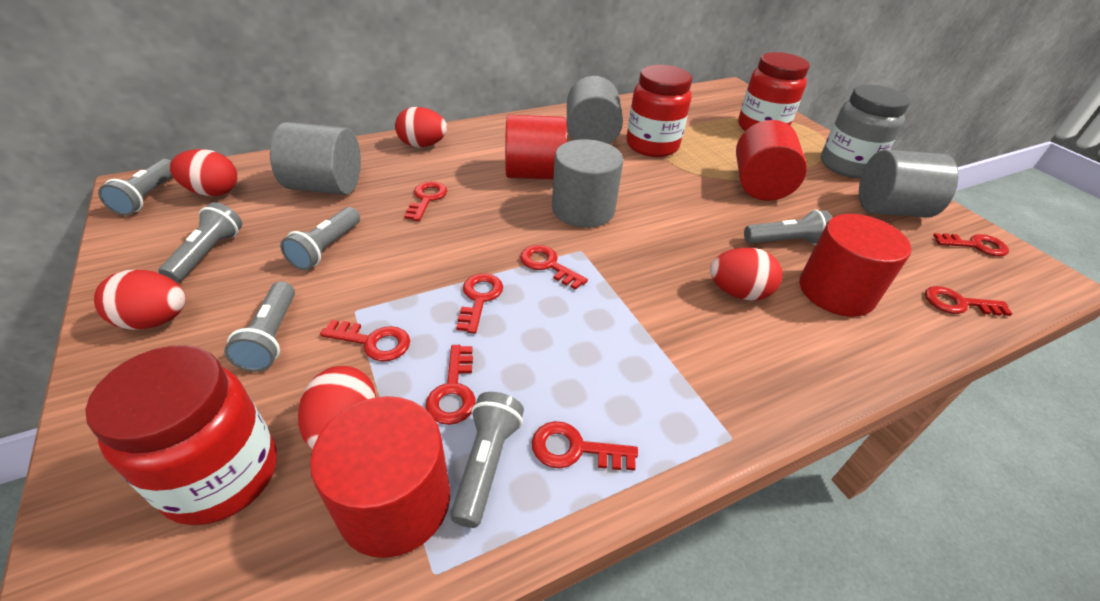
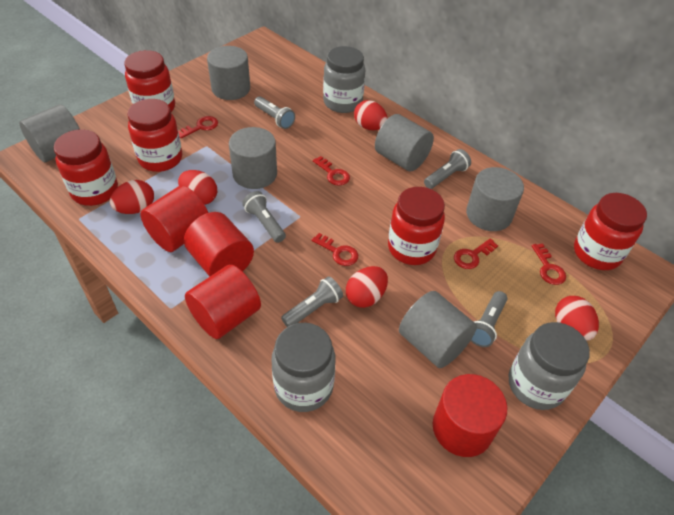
grey cylinder: [270,122,361,195] [552,139,623,228] [567,76,623,144] [859,150,958,218] = 4 -> [19,104,80,162] [207,46,250,100] [229,127,277,189] [375,114,434,172] [399,291,477,368] [466,167,524,231] = 6
grey flashlight: [98,159,172,215] [158,202,242,283] [224,281,295,372] [280,207,360,270] [450,392,524,528] [744,210,832,245] = 6 -> [242,191,286,243] [254,96,295,129] [281,276,343,327] [424,149,471,189] [471,291,507,347] = 5
grey jar: [821,85,910,178] = 1 -> [271,323,335,412] [323,46,365,113] [509,322,590,410] = 3
red jar: [85,345,277,525] [627,65,692,157] [738,52,810,131] = 3 -> [54,129,118,206] [124,50,175,112] [127,99,182,172] [388,187,445,265] [574,193,647,270] = 5
red key: [320,320,410,362] [404,182,447,221] [425,345,476,425] [456,273,503,333] [520,245,588,290] [532,421,638,471] [925,286,1013,316] [933,233,1009,257] = 8 -> [178,116,218,139] [311,233,358,266] [313,156,350,186] [454,238,498,269] [532,243,566,285] = 5

